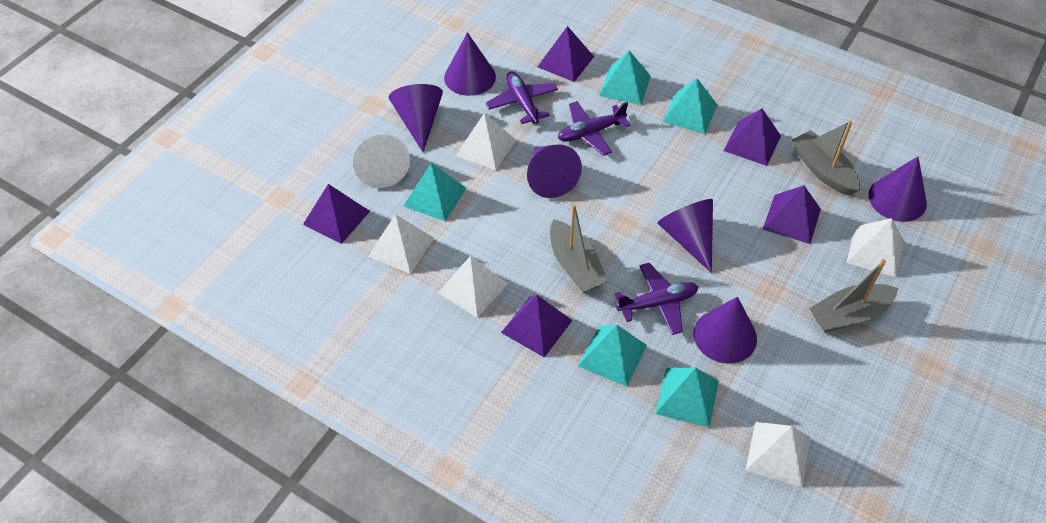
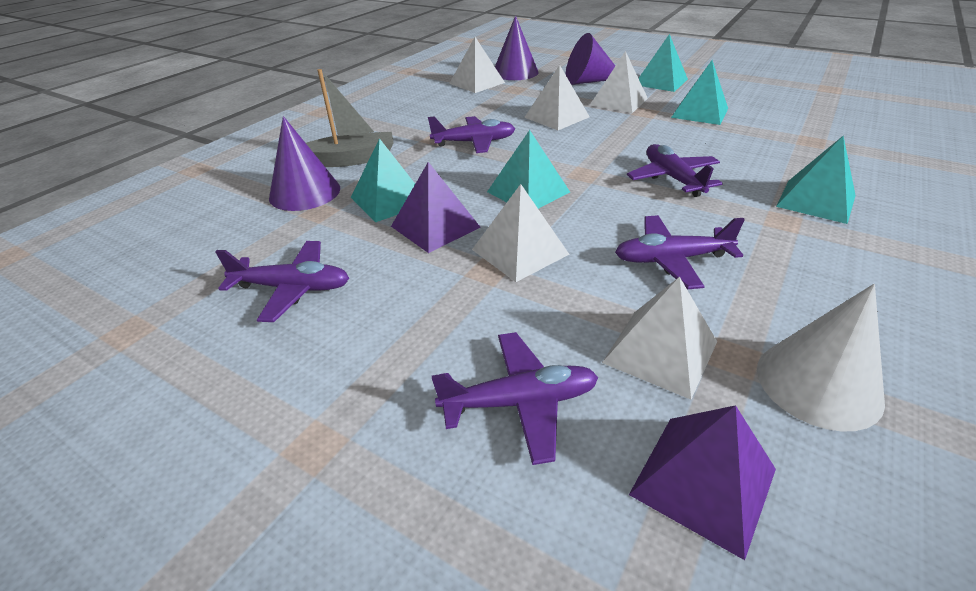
grey boat: [550,204,608,293] [792,121,860,196] [809,259,898,332] = 3 -> [306,69,394,167] = 1
purple cone: [389,84,443,152] [444,32,496,96] [527,145,582,198] [658,199,713,273] [694,296,757,364] [868,156,927,222] = 6 -> [269,116,340,211] [495,15,539,80] [565,33,615,85] = 3
purple plane: [486,72,558,124] [558,101,631,156] [614,263,698,335] = 3 -> [215,241,349,322] [428,116,515,153] [432,332,598,465] [615,215,745,289] [627,144,723,197] = 5
purple pyramid: [303,184,370,244] [501,295,572,358] [537,26,594,82] [724,108,781,166] [763,185,821,244] = 5 -> [391,162,481,253] [629,405,776,560] = 2

